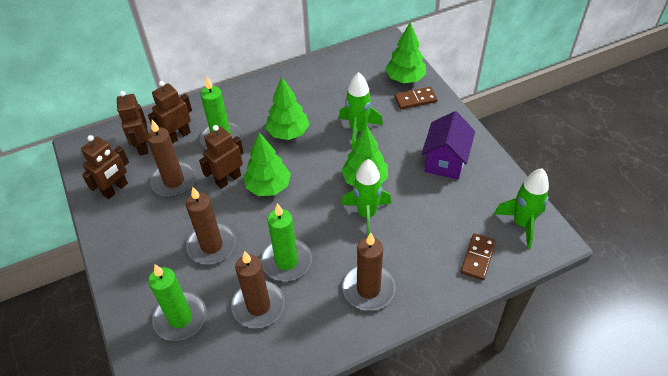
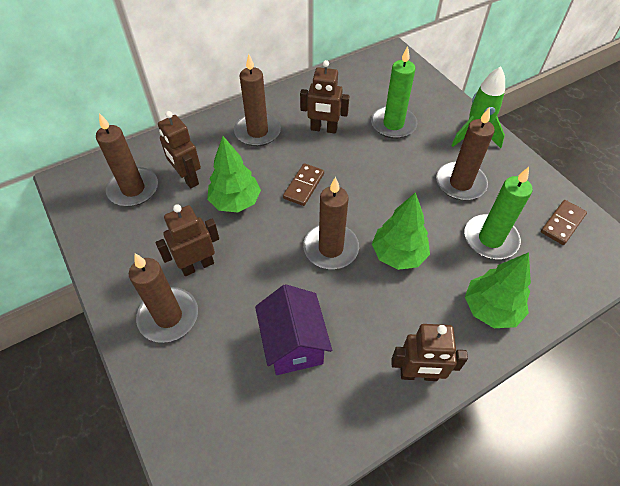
brown candle: [147,120,196,197] [186,187,236,264] [231,251,285,328] [342,233,395,311] = 4 -> [96,113,158,207] [129,253,198,343] [234,54,281,146] [303,177,359,269] [436,107,495,200] = 5
green candle: [148,265,207,341] [200,77,243,150] [261,203,312,281] = 3 -> [371,46,417,139] [464,167,532,259] = 2
green rocket: [339,72,383,149] [341,159,391,237] [494,168,549,248] = 3 -> [451,66,505,148] = 1
green tree: [244,132,291,196] [265,77,310,140] [341,125,388,186] [385,22,426,83] = 4 -> [207,136,261,213] [372,192,430,270] [465,252,531,328] = 3

